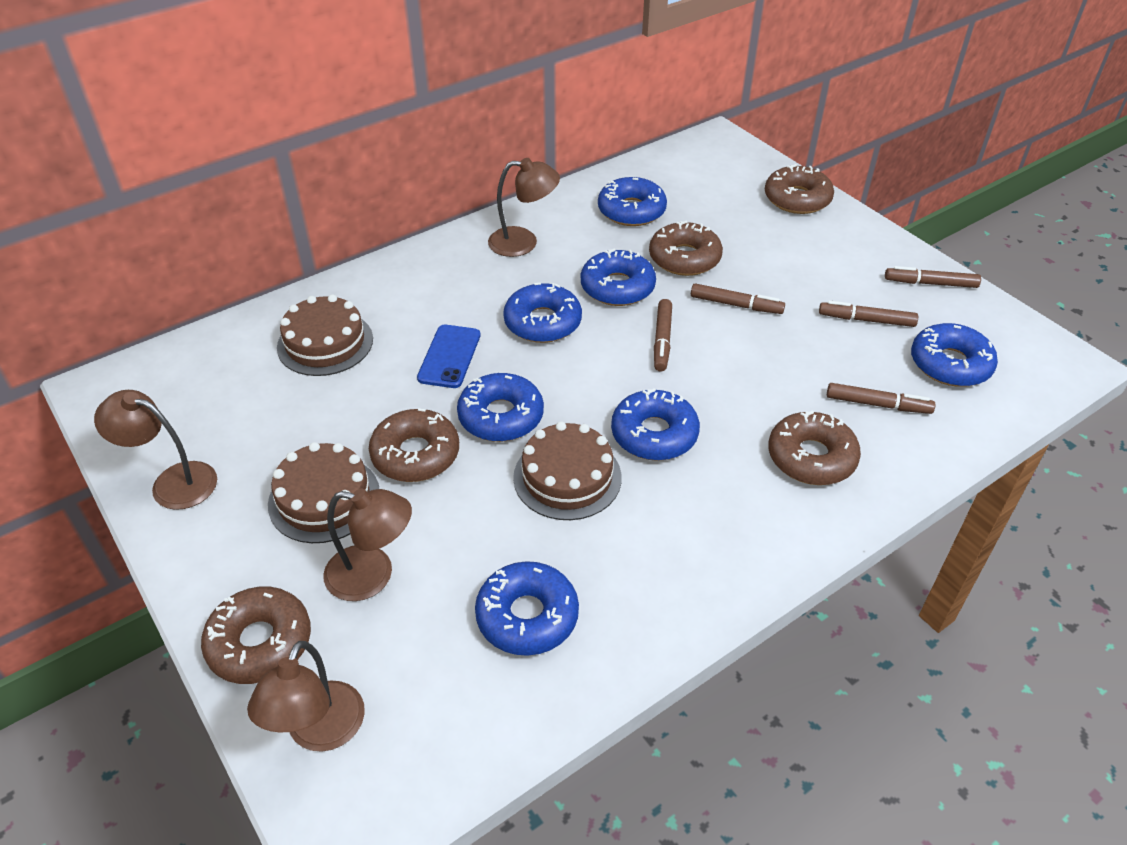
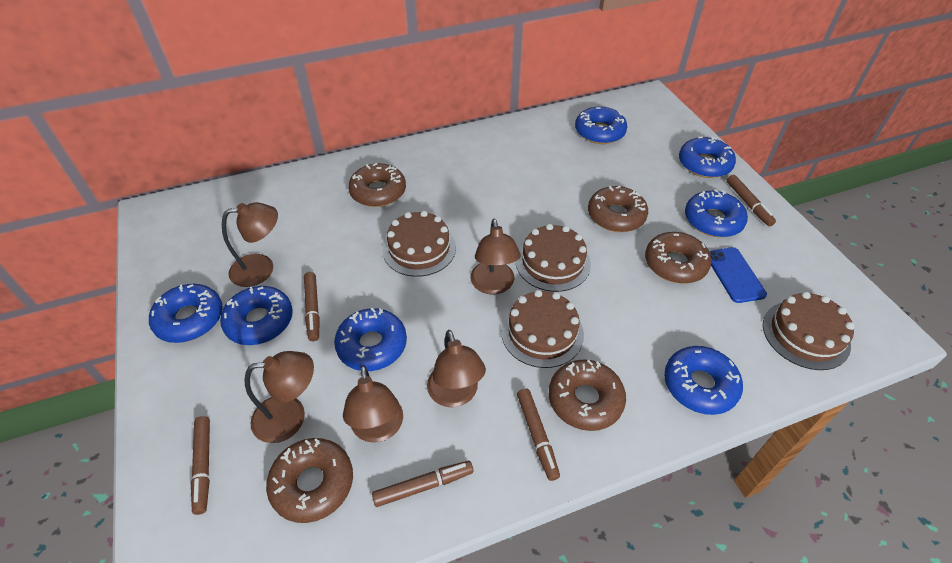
brown cake: [268,442,379,543] [277,294,373,376] [513,421,622,520] = 3 -> [382,211,456,277] [501,290,584,368] [516,224,591,292] [763,292,855,370] = 4
brown lamp: [94,390,217,510] [247,641,365,752] [323,489,412,601] [488,158,560,257] = 4 -> [222,202,278,287] [244,351,314,443] [343,365,403,443] [427,330,486,407] [470,219,521,294] = 5

